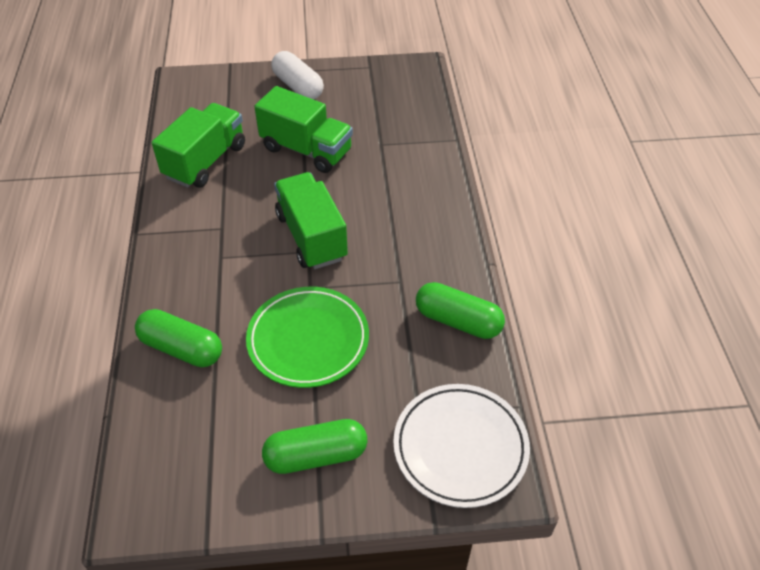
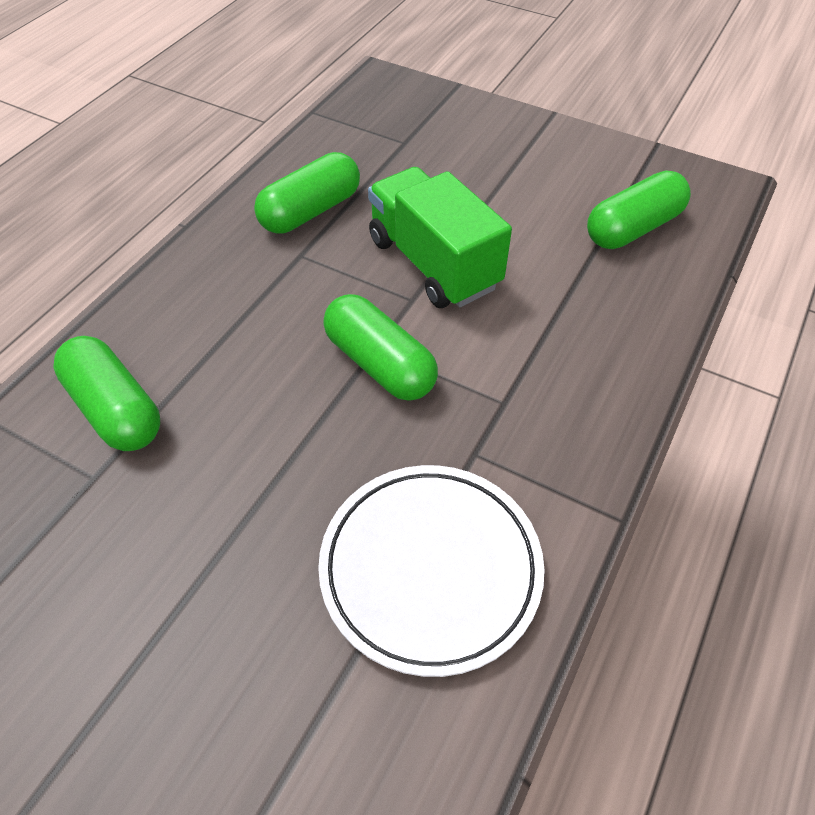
green capsule: [135,309,222,367] [262,419,367,474] [416,282,505,339] = 3 -> [53,336,160,451] [254,152,360,234] [323,294,438,401] [587,170,691,249] = 4
green plate: [246,287,369,388] = 1 -> none = 0
green truck: [152,103,245,188] [254,86,353,173] [274,172,348,269] = 3 -> [368,167,512,308] = 1
white capsule: [271,51,324,100] = 1 -> none = 0

